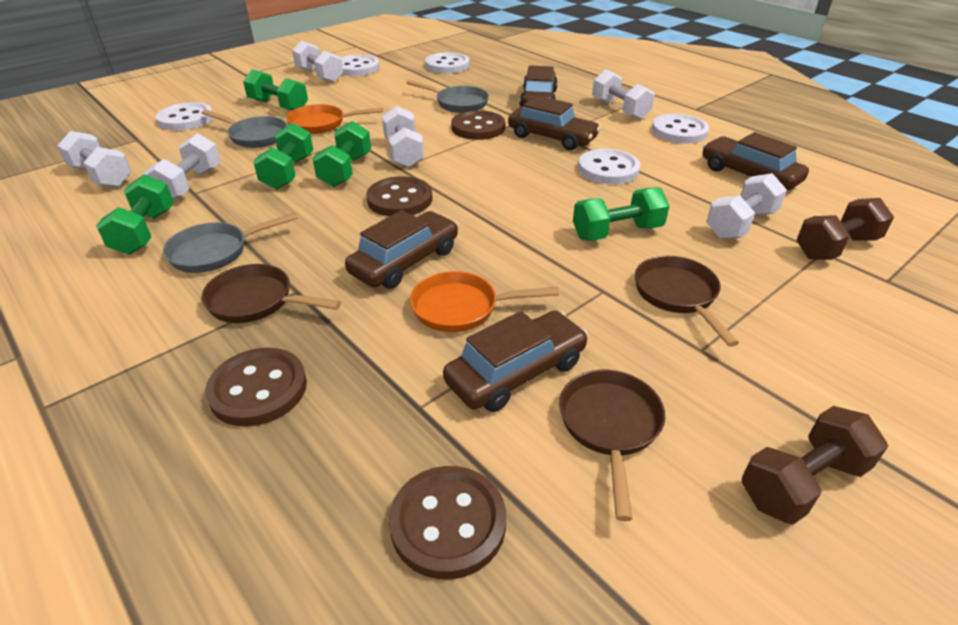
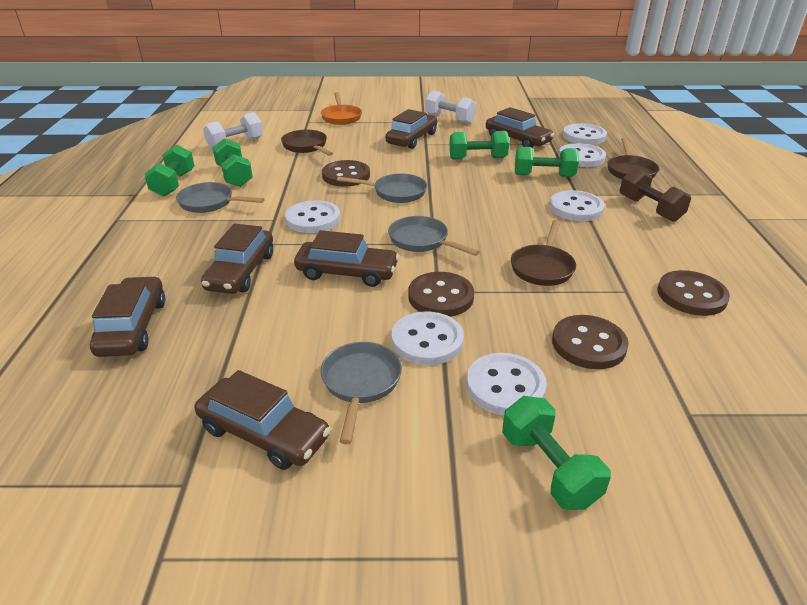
brown car: [345,210,458,289] [443,311,588,412] [508,96,601,150] [520,65,558,107] [703,132,809,190] = 5 -> [90,276,165,357] [195,370,331,470] [201,224,273,294] [294,230,399,287] [385,109,437,149] [486,107,554,148] = 6
brown dumbbell: [742,406,888,525] [797,198,894,260] = 2 -> [620,168,691,222] = 1
grey pan: [163,213,298,273] [202,110,287,148] [406,80,489,113] = 3 -> [176,182,264,213] [321,342,402,445] [337,174,427,203] [388,216,480,256] = 4
orange pan: [286,104,383,134] [410,271,559,332] = 2 -> [321,92,362,125] = 1
white button: [156,102,213,130] [341,55,380,76] [425,52,469,73] [578,149,640,184] [652,114,709,144] = 5 -> [285,200,340,233] [392,311,464,365] [466,353,547,415] [550,190,605,221] [559,143,606,167] [563,123,607,145] = 6
white dumbbell: [57,131,131,187] [143,133,221,200] [292,41,343,83] [382,106,424,168] [592,69,655,120] [707,173,787,239] = 6 -> [203,112,263,150] [425,90,477,124] = 2

